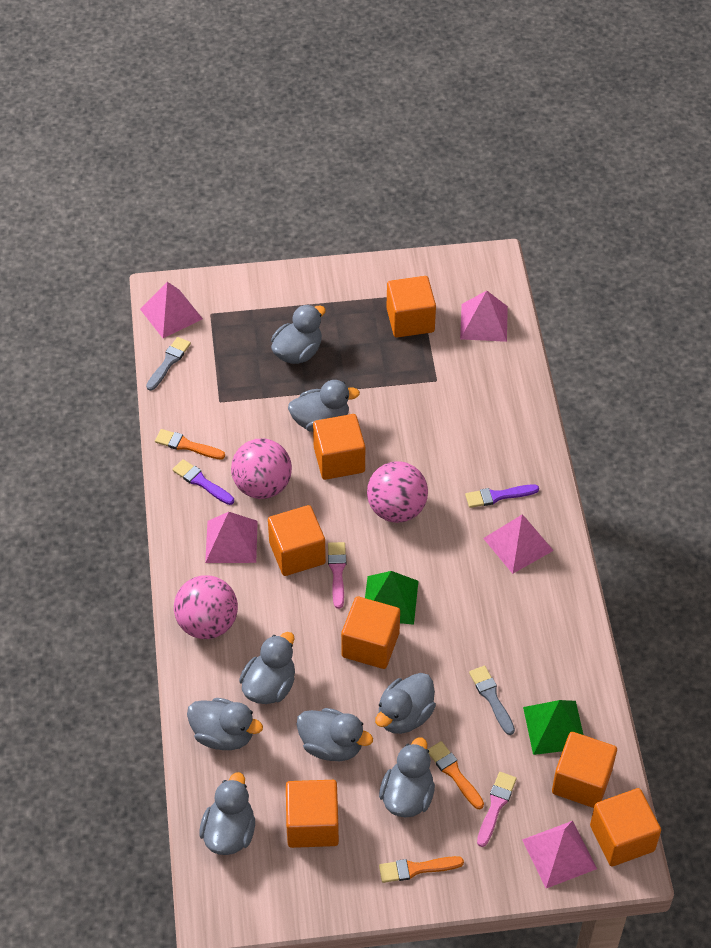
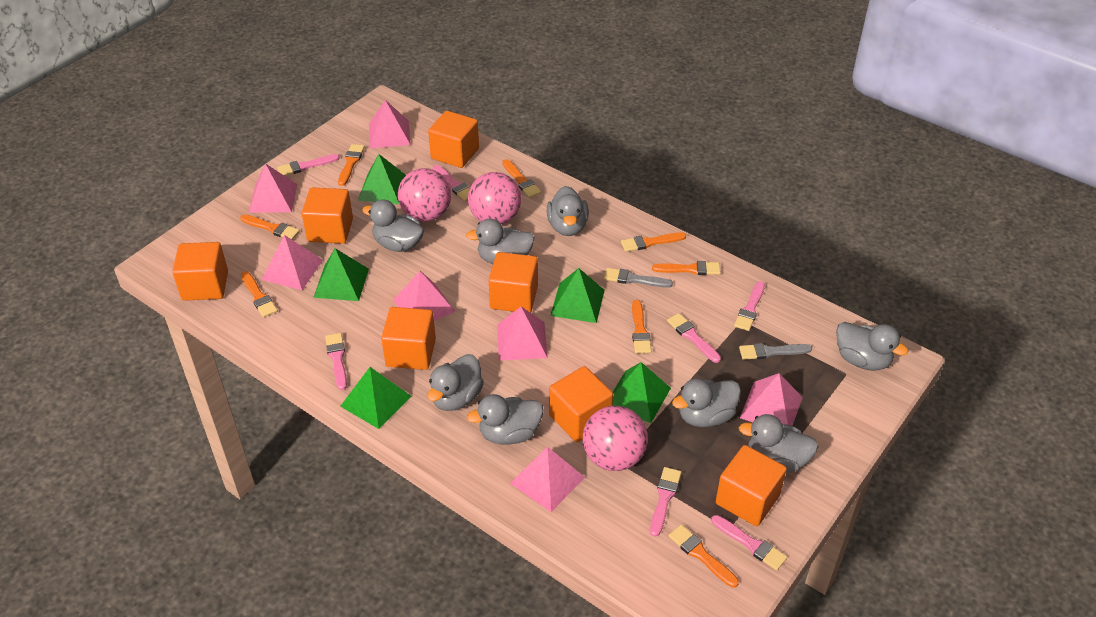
green pyramid: [365,571,418,625] [523,700,584,755] = 2 -> [313,248,369,301] [340,367,411,429] [358,154,406,204] [550,268,605,323] [612,362,671,423] = 5
orange brush: [155,429,225,460] [379,856,464,883] [428,741,484,809] = 3 -> [240,215,300,240] [241,271,278,317] [338,144,365,186] [502,159,541,198] [621,232,686,252] [632,300,651,353] [652,261,721,275] [669,524,739,588] = 8
pink brush: [328,542,346,609] [477,772,517,847] = 2 -> [277,154,340,176] [325,333,347,390] [433,165,470,201] [650,467,681,537] [667,313,721,363] [711,515,787,571] [734,281,765,331] = 7
pink pyramid: [140,282,203,338] [205,512,258,563] [460,291,508,342] [483,515,554,574] [522,821,597,888] = 5 -> [249,163,298,213] [261,235,323,290] [369,100,411,148] [393,271,456,321] [497,306,548,360] [510,447,585,512] [740,373,803,426] = 7
purple brush: [172,459,234,505] [465,484,539,508] = 2 -> none = 0

